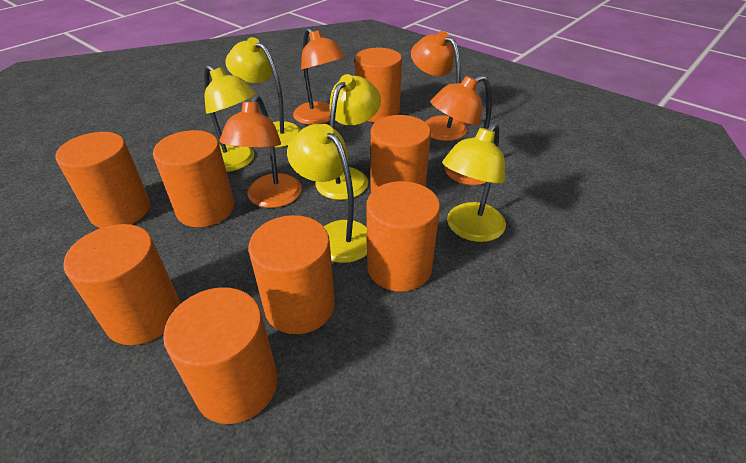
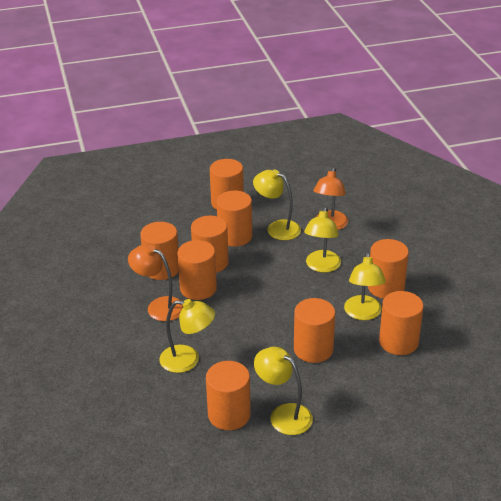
orange cylinder: [56,132,150,228] [63,224,180,345] [153,130,234,227] [163,287,278,424] [248,215,335,334] [355,48,402,122] [366,181,440,291] [371,115,431,193] = 8 -> [140,222,179,280] [177,240,217,300] [191,216,229,273] [206,361,251,430] [210,159,244,210] [217,191,252,247] [294,298,335,363] [368,239,409,299] [379,291,423,355] = 9
orange lamp: [219,95,302,208] [293,28,345,125] [411,31,467,141] [430,75,492,185] = 4 -> [128,244,184,321] [313,167,348,230] = 2

